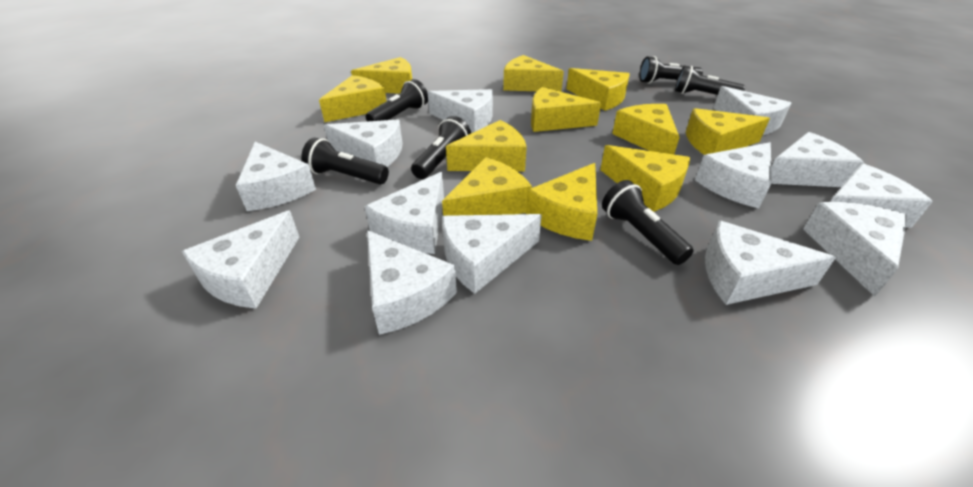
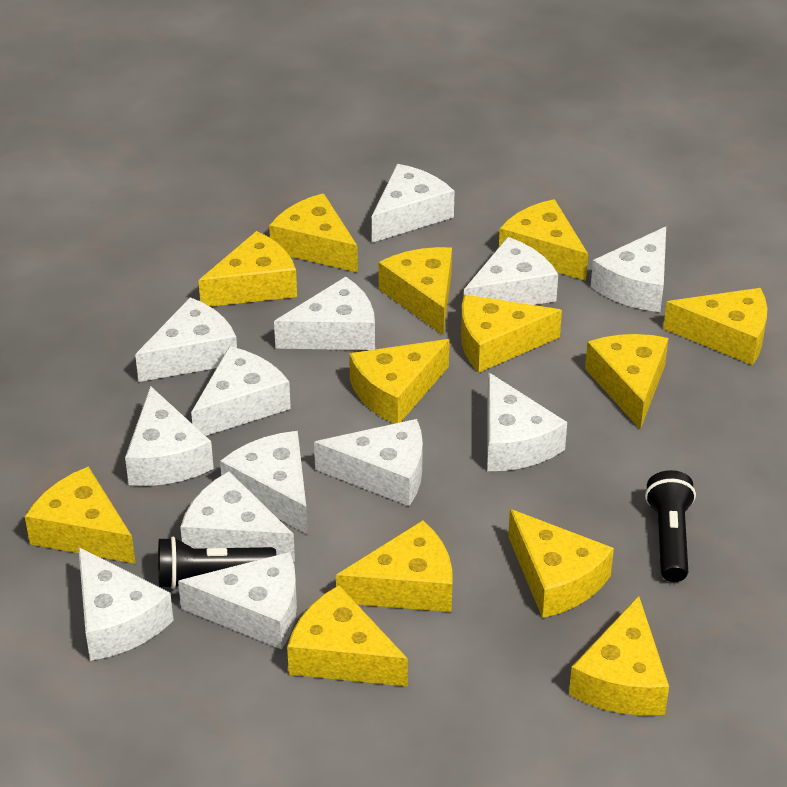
black flashlight: [301,138,389,184] [366,79,428,121] [411,116,471,179] [602,180,694,265] [639,56,703,84] [675,65,745,95] = 6 -> [158,537,276,589] [645,470,696,582] = 2
yellow cheese: [319,75,387,122] [351,57,412,94] [442,157,532,216] [446,120,527,172] [503,55,564,92] [526,163,597,241] [531,87,601,132] [567,68,630,111] [600,145,690,212] [612,104,680,154] [686,108,770,155] = 11 -> [25,466,136,564] [198,231,297,307] [269,193,358,273] [287,585,408,687] [336,520,452,612] [349,339,450,424] [378,247,452,335] [461,295,562,373] [499,199,588,281] [508,509,614,618] [569,596,669,716] [585,334,669,430] [663,288,767,365] = 13

